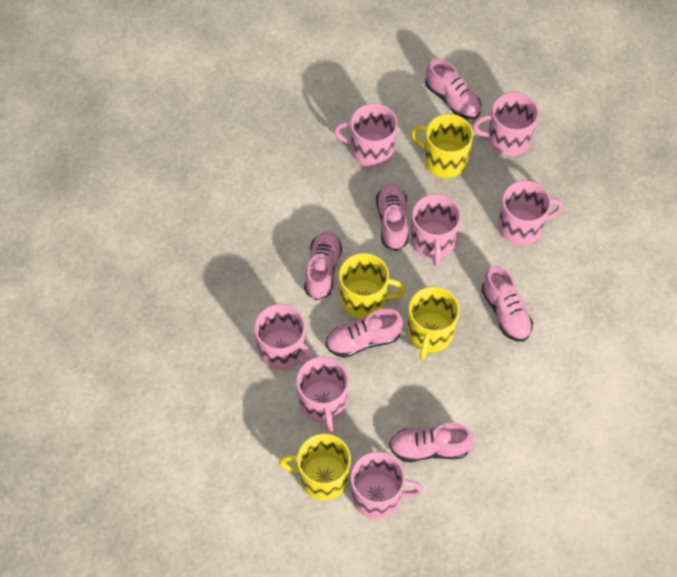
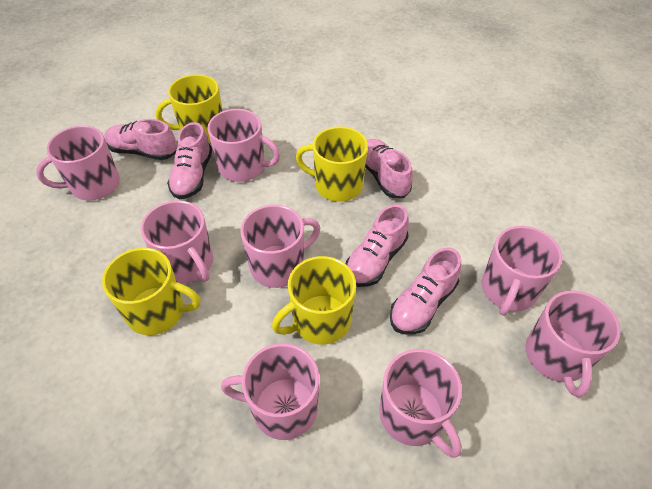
pink mug: [254,304,315,370] [296,357,349,434] [334,103,397,167] [350,452,423,519] [411,194,461,266] [473,92,539,156] [498,180,564,245] = 7 -> [36,125,120,201] [141,200,213,283] [207,109,280,182] [221,343,319,440] [240,205,320,288] [379,349,462,458] [481,226,562,316] [525,291,621,397] = 8
pink shoe: [304,231,342,300] [326,309,403,358] [376,183,409,251] [389,423,474,462] [425,58,482,119] [481,266,533,342] = 6 -> [104,119,177,160] [167,122,212,199] [346,204,409,287] [365,139,413,198] [390,248,462,334] = 5

